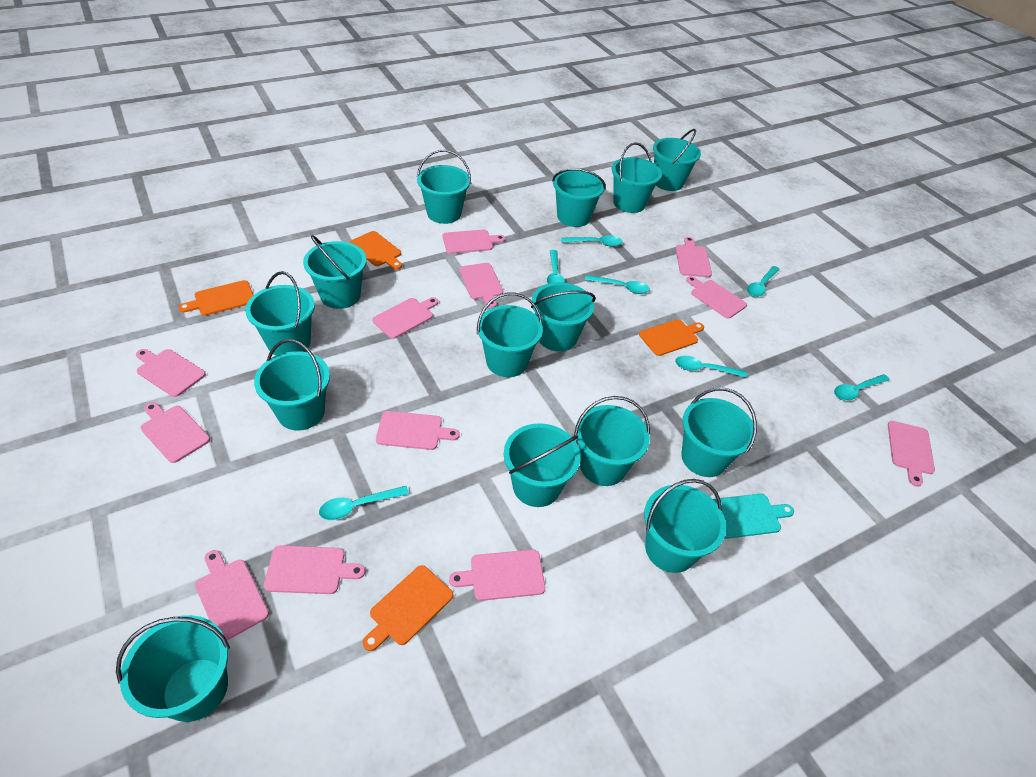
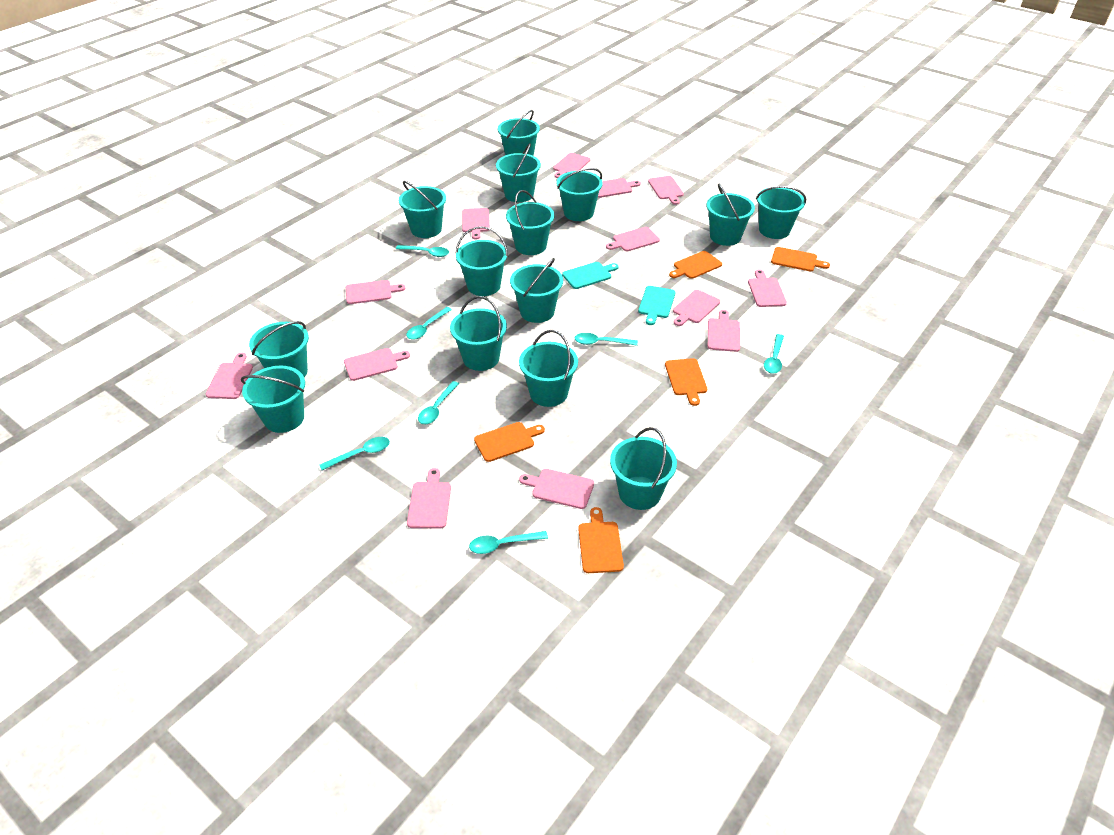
orange cutting board: [178,280,253,316] [349,231,402,270] [363,565,453,651] [639,319,704,356] = 4 -> [474,422,545,462] [578,507,624,573] [665,358,707,406] [669,251,722,279] [771,247,830,271] = 5
pink cutting board: [136,349,206,397] [141,402,210,463] [195,550,269,640] [264,545,365,594] [372,297,438,339] [376,411,460,450] [443,230,505,254] [449,550,545,601] [459,263,503,308] [675,237,712,277] [686,276,747,318] [888,421,935,487] = 12 -> [206,353,253,399] [344,348,410,381] [346,280,405,304] [407,468,451,529] [462,208,490,240] [519,469,594,509] [553,153,590,178] [598,178,641,198] [606,227,660,251] [648,176,684,205] [673,290,720,326] [708,310,740,352] [748,270,787,307] = 13
turquoise cutting board: [713,494,794,539] = 1 -> [562,262,619,289] [638,286,676,325] = 2

